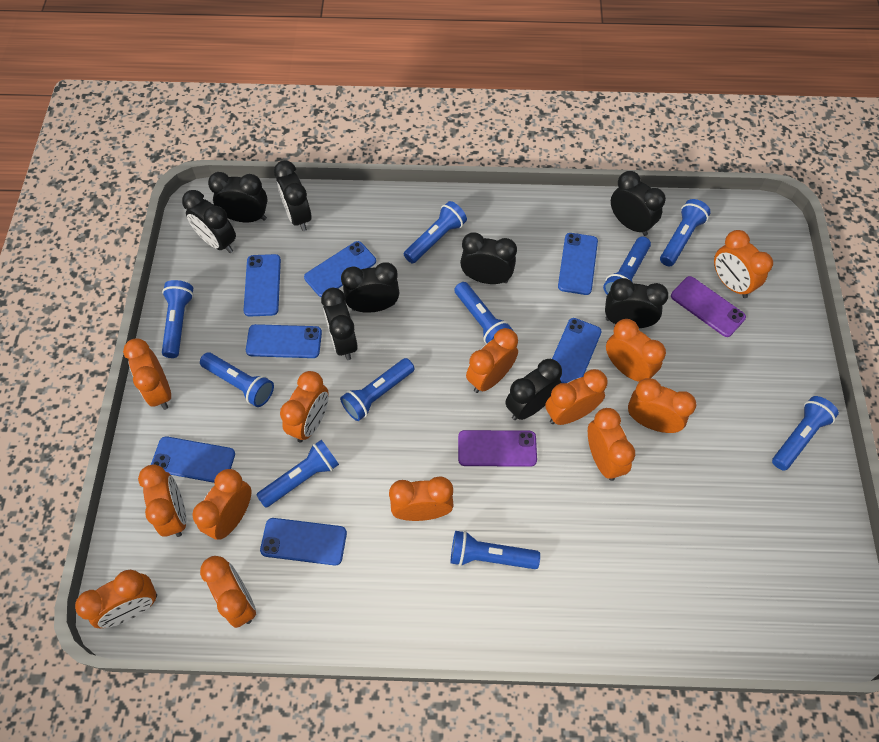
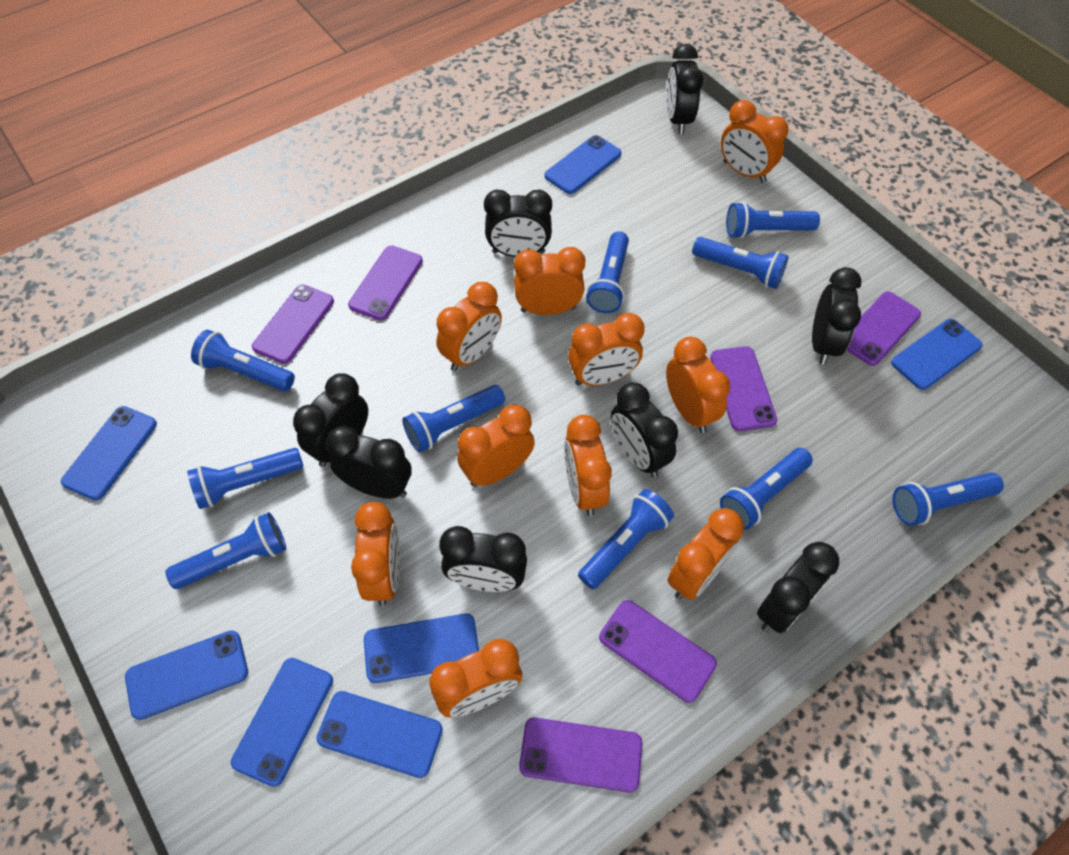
black clock: [182,190,236,253] [208,172,267,222] [274,160,311,231] [321,288,358,360] [341,262,399,313] [460,232,517,284] [505,359,562,420] [605,278,669,328] [611,171,666,236] = 9 -> [293,373,368,467] [326,426,412,499] [439,526,527,592] [484,190,552,257] [610,383,678,477] [667,44,703,134] [757,542,839,633] [812,267,861,365] = 8
orange clock: [75,570,157,628] [123,339,171,410] [138,464,186,537] [192,469,252,540] [200,556,256,628] [280,371,329,442] [389,476,454,521] [466,328,518,393] [545,369,608,425] [588,408,635,481] [606,319,666,382] [628,378,696,433] [714,230,773,298] = 13 -> [351,502,400,606] [429,639,522,717] [436,282,502,371] [457,405,535,487] [514,247,585,315] [564,415,612,516] [568,313,645,386] [666,337,731,433] [667,508,744,600] [721,100,789,183] = 10
purple phone: [458,430,537,467] [671,276,746,337] = 2 -> [252,285,334,364] [348,246,423,321] [519,717,642,793] [599,600,717,703] [710,346,777,431] [846,291,921,366] = 6

